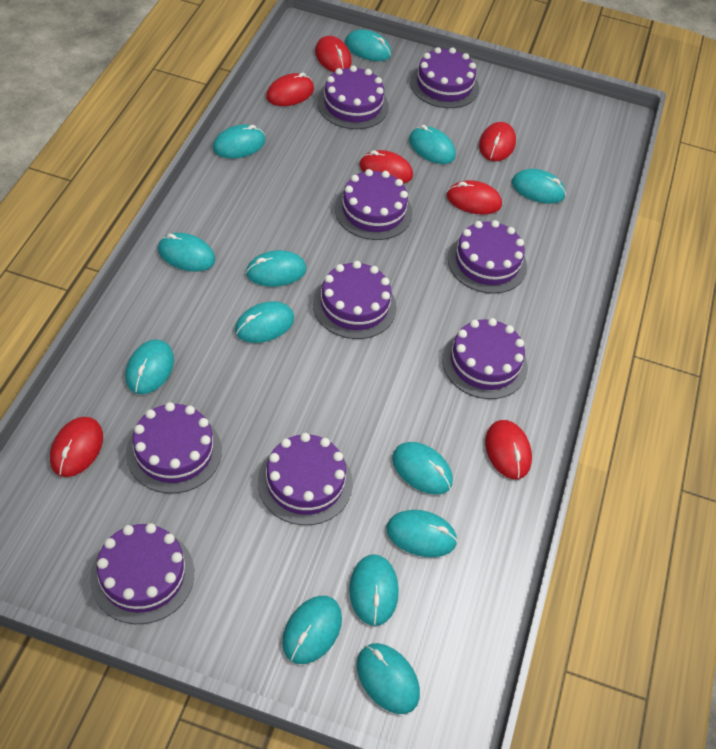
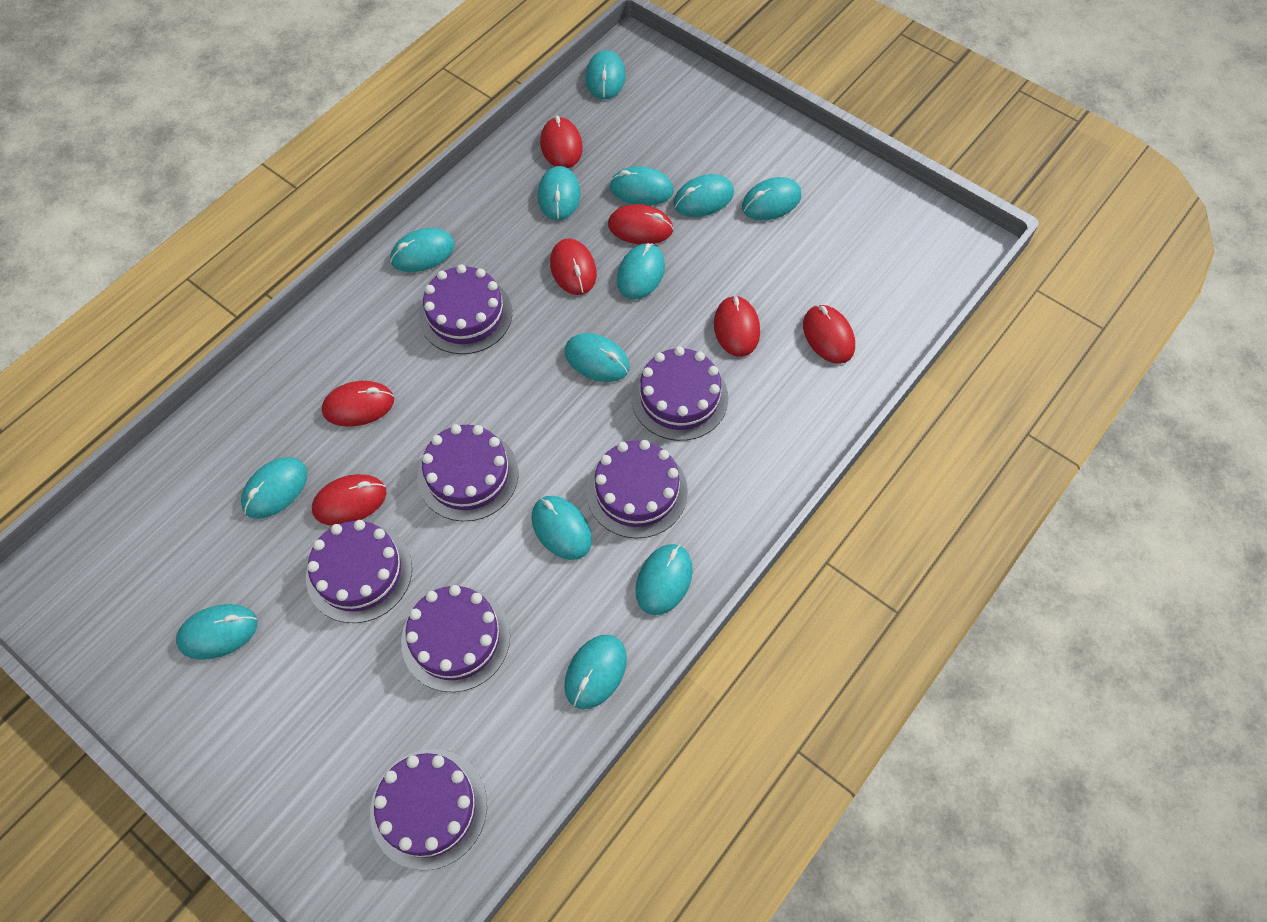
purple cake: [90,523,194,624] [126,402,222,493] [258,433,353,525] [313,261,397,339] [317,65,389,129] [335,169,412,240] [410,47,479,108] [442,318,528,399] [448,220,527,294] = 9 -> [306,520,412,623] [370,749,487,871] [401,585,510,692] [417,424,518,522] [419,264,512,354] [586,440,688,538] [631,346,728,441] = 7

